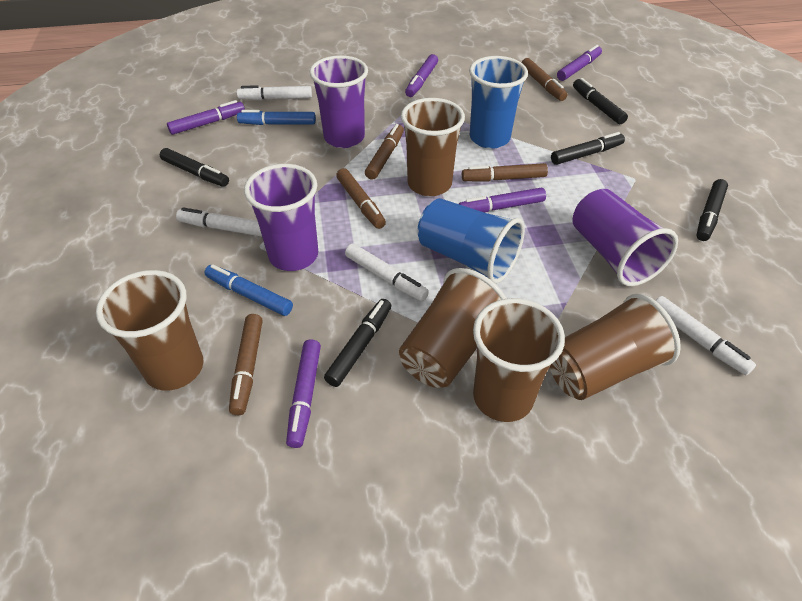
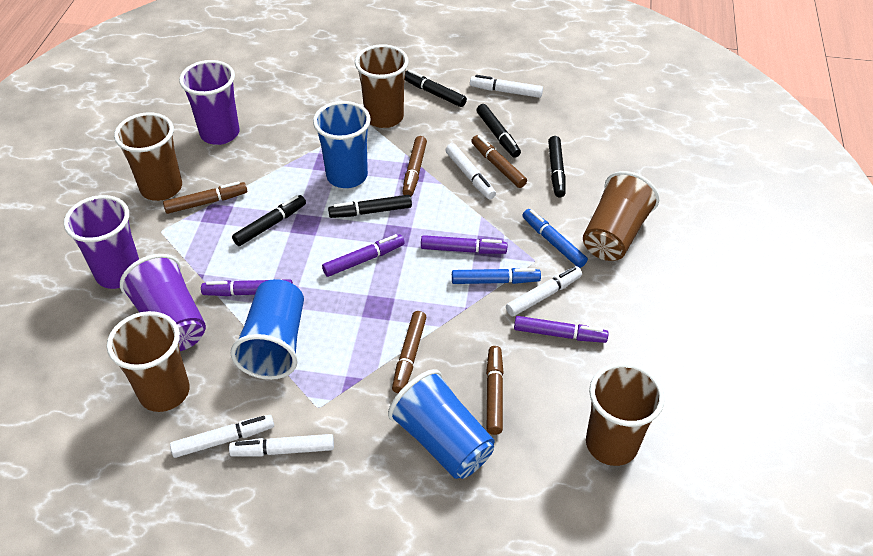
blue cup: [417,198,525,284] [469,56,528,149] = 2 -> [231,279,304,380] [313,101,371,188] [388,369,495,479] = 3
purple marker: [167,100,245,135] [286,339,321,448] [405,54,438,97] [459,188,546,213] [557,45,602,81] = 5 -> [201,279,293,296] [322,234,405,277] [421,235,508,254] [514,316,609,343] = 4
white marker: [176,207,262,237] [237,85,312,100] [345,243,429,301] [655,296,756,375] = 4 -> [170,415,274,458] [229,434,334,457] [446,143,496,199] [470,75,543,98] [506,266,582,317] = 5

